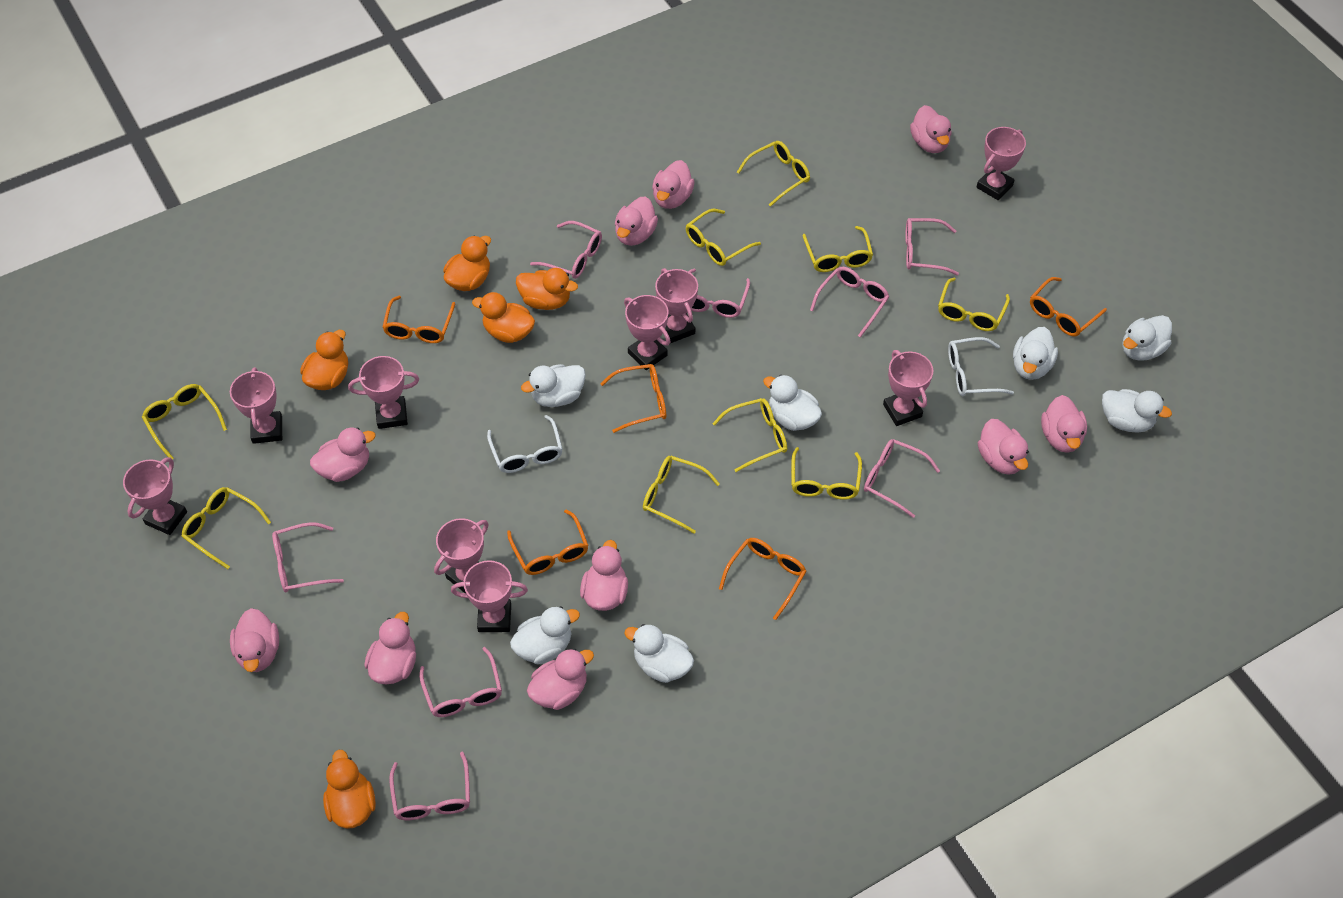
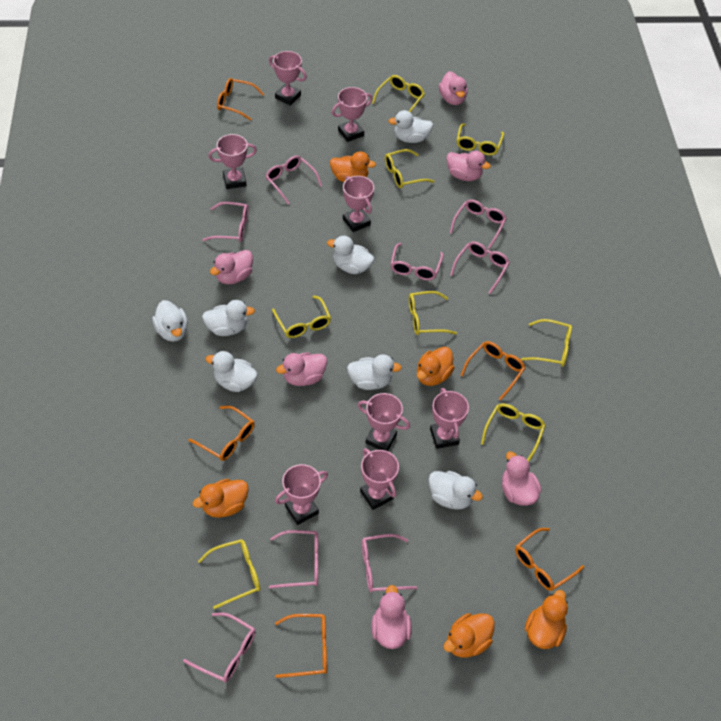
pink duck: [230,608,279,672] [310,427,376,482] [365,612,416,684] [527,648,594,710] [580,540,628,611] [615,196,658,246] [652,160,695,209] [910,105,951,153] [978,419,1029,475] [1041,395,1087,453] = 10 -> [210,250,253,284] [276,352,327,386] [371,585,412,649] [439,71,468,105] [446,151,491,181] [502,452,541,506] = 6
pink trophy: [123,457,187,535] [230,367,282,444] [348,356,419,429] [434,518,489,593] [451,560,528,632] [624,295,670,370] [655,268,698,343] [883,350,934,426] [977,127,1026,200] = 9 -> [208,134,257,189] [269,51,307,106] [275,464,328,525] [332,87,373,142] [343,176,374,232] [358,393,410,451] [360,448,399,510] [430,388,469,449] = 8
white glasses: [487,415,563,473] [948,337,1014,396] = 2 -> none = 0
yellow glasses: [142,384,227,459] [181,487,271,569] [643,456,720,534] [686,209,761,266] [712,398,787,472] [737,141,810,207] [791,447,862,500] [803,226,873,272] [938,278,1010,331] = 9 -> [198,539,260,609] [272,296,331,338] [372,75,425,113] [385,149,435,188] [409,291,457,335] [457,123,504,155] [481,403,546,462] [521,319,572,367] = 8

